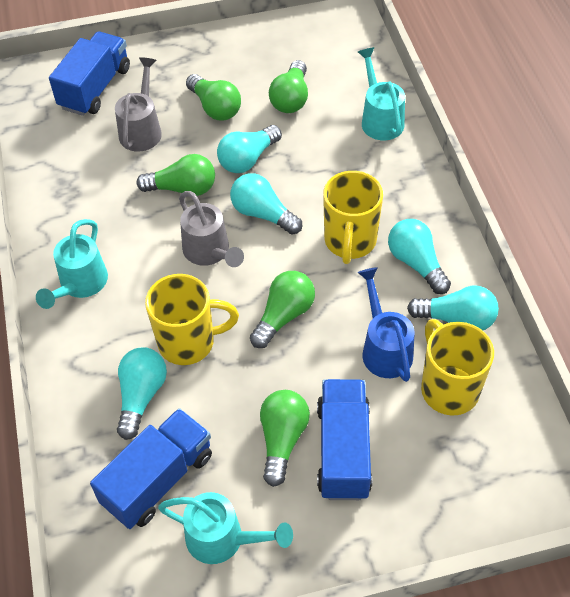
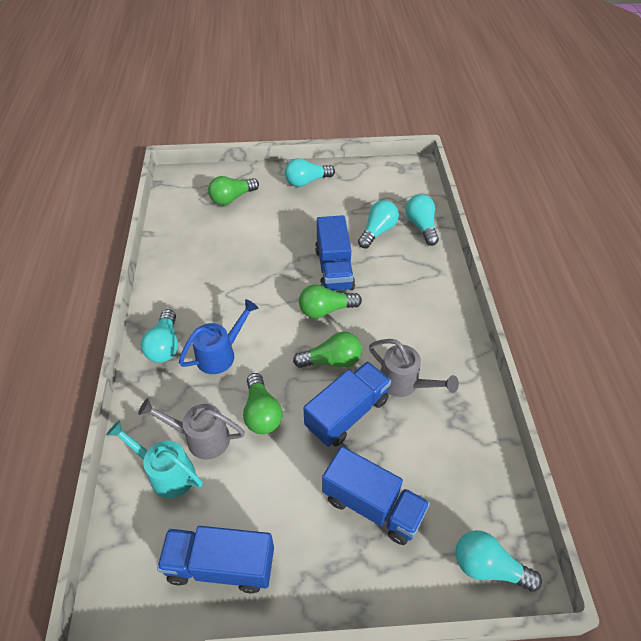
blue truck: [49,31,130,116] [90,408,212,529] [317,379,372,500] = 3 -> [157,526,274,593] [303,361,391,447] [315,215,355,291] [322,446,430,545] = 4
green light bulb: [136,154,215,196] [186,74,241,121] [250,271,315,348] [260,390,310,487] [269,60,308,113] = 5 -> [208,176,259,205] [243,373,283,434] [293,332,362,368] [299,284,362,318] = 4
turquoise watering can: [36,219,108,309] [158,492,293,564] [358,47,405,140] = 3 -> [106,420,203,498] = 1
yellow mug: [145,274,239,365] [323,171,383,264] [421,319,494,415] = 3 -> none = 0

